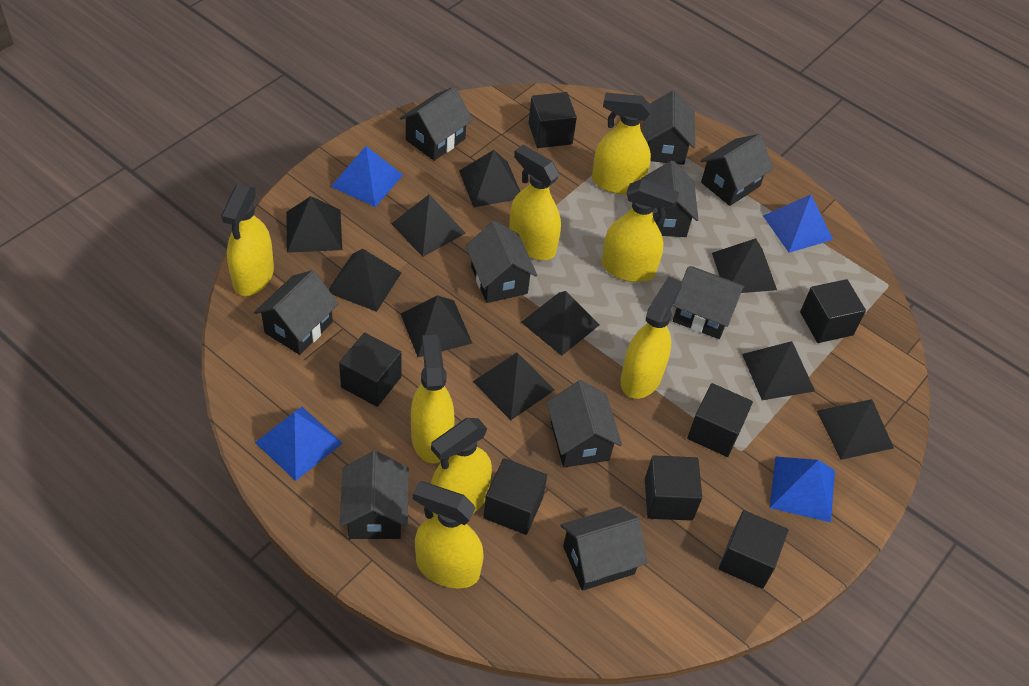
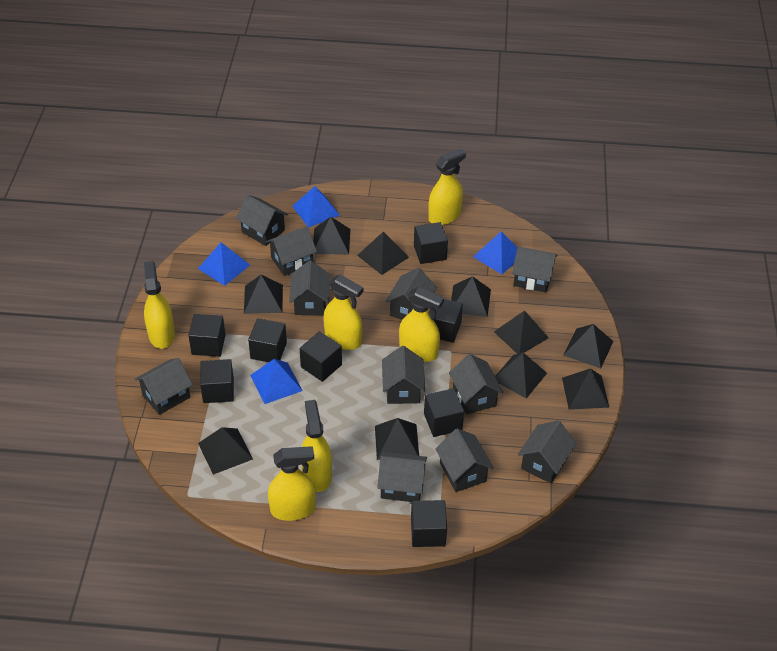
black cube: [339,332,402,407] [483,458,547,535] [529,92,577,148] [645,455,702,521] [687,383,753,457] [718,510,789,589] [800,279,866,343] = 7 -> [188,314,225,357] [200,359,234,403] [248,318,287,362] [300,331,342,382] [411,500,447,547] [414,222,448,264] [424,388,464,437] [429,299,463,343] = 8
black house: [254,270,339,355] [340,451,409,539] [400,87,473,161] [466,221,537,303] [547,380,622,467] [560,506,647,591] [641,161,699,237] [644,90,695,165] [673,266,744,339] [700,134,773,206] = 10 -> [135,358,193,415] [236,195,288,246] [266,226,317,276] [289,260,330,315] [377,452,427,502] [382,346,425,404] [385,268,437,320] [435,428,494,492] [449,354,504,414] [512,246,557,293] [518,421,577,483] = 11
yellow spray bottle: [221,184,274,296] [411,335,455,464] [413,481,484,588] [431,418,492,517] [509,145,561,260] [592,93,651,194] [602,179,679,282] [620,276,682,399] = 8 -> [144,261,175,349] [268,446,316,521] [301,400,332,492] [323,274,364,350] [399,287,444,362] [428,148,466,225] = 6

